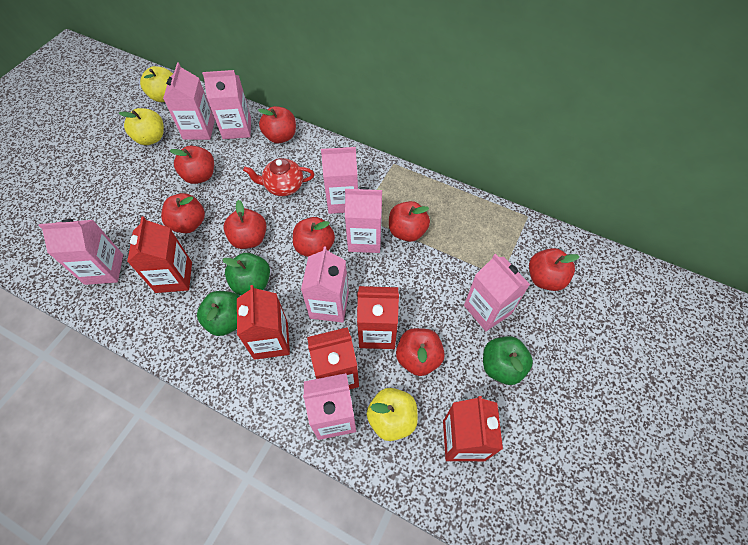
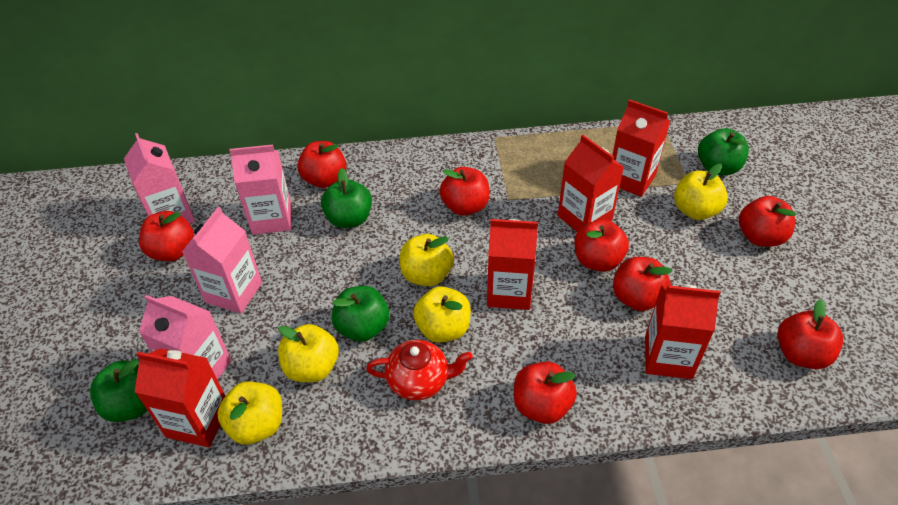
green apple: [197,291,240,336] [222,253,270,295] [483,336,533,385] = 3 -> [90,359,147,422] [321,168,372,228] [331,286,389,342] [698,128,749,175] = 4
pink carton: [38,219,123,285] [163,63,215,140] [202,70,251,139] [301,246,349,323] [303,373,356,440] [321,147,358,214] [345,187,382,253] [464,254,530,331] = 8 -> [124,133,195,224] [139,295,232,380] [182,207,262,314] [229,145,291,235] = 4
yellow apple: [119,108,164,145] [140,66,173,102] [367,388,418,441] = 3 -> [217,381,282,445] [278,324,339,382] [400,234,454,286] [413,286,471,343] [674,163,728,220] = 5

